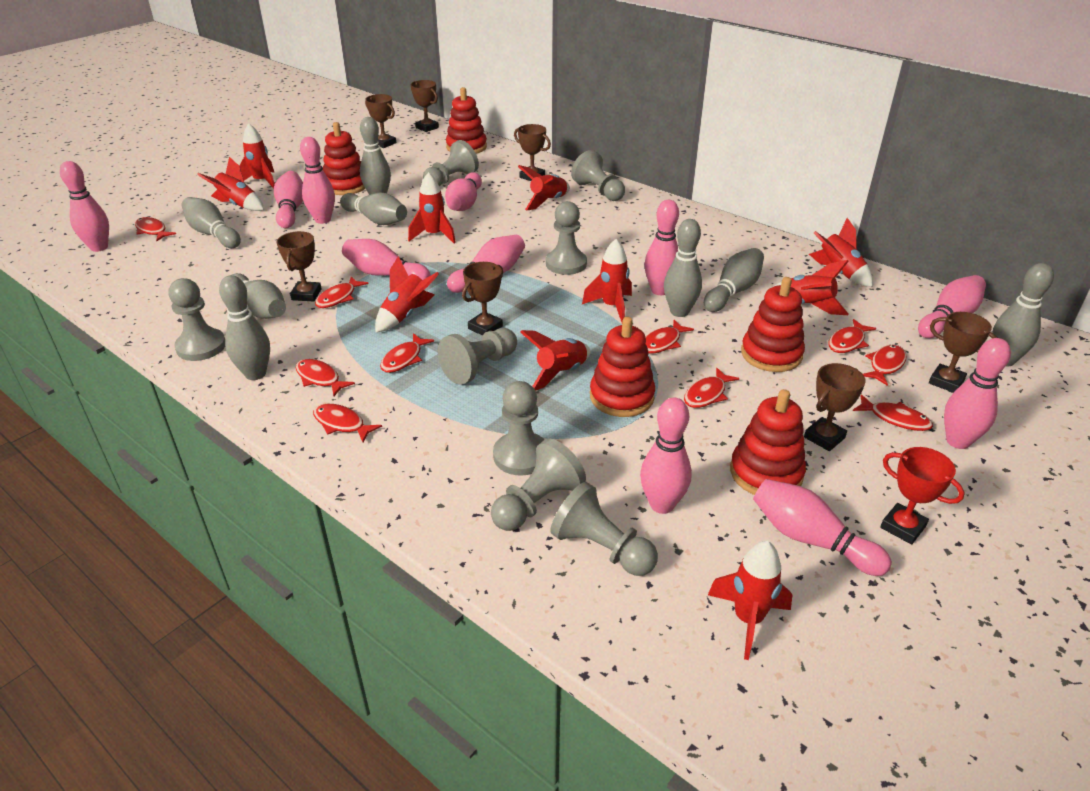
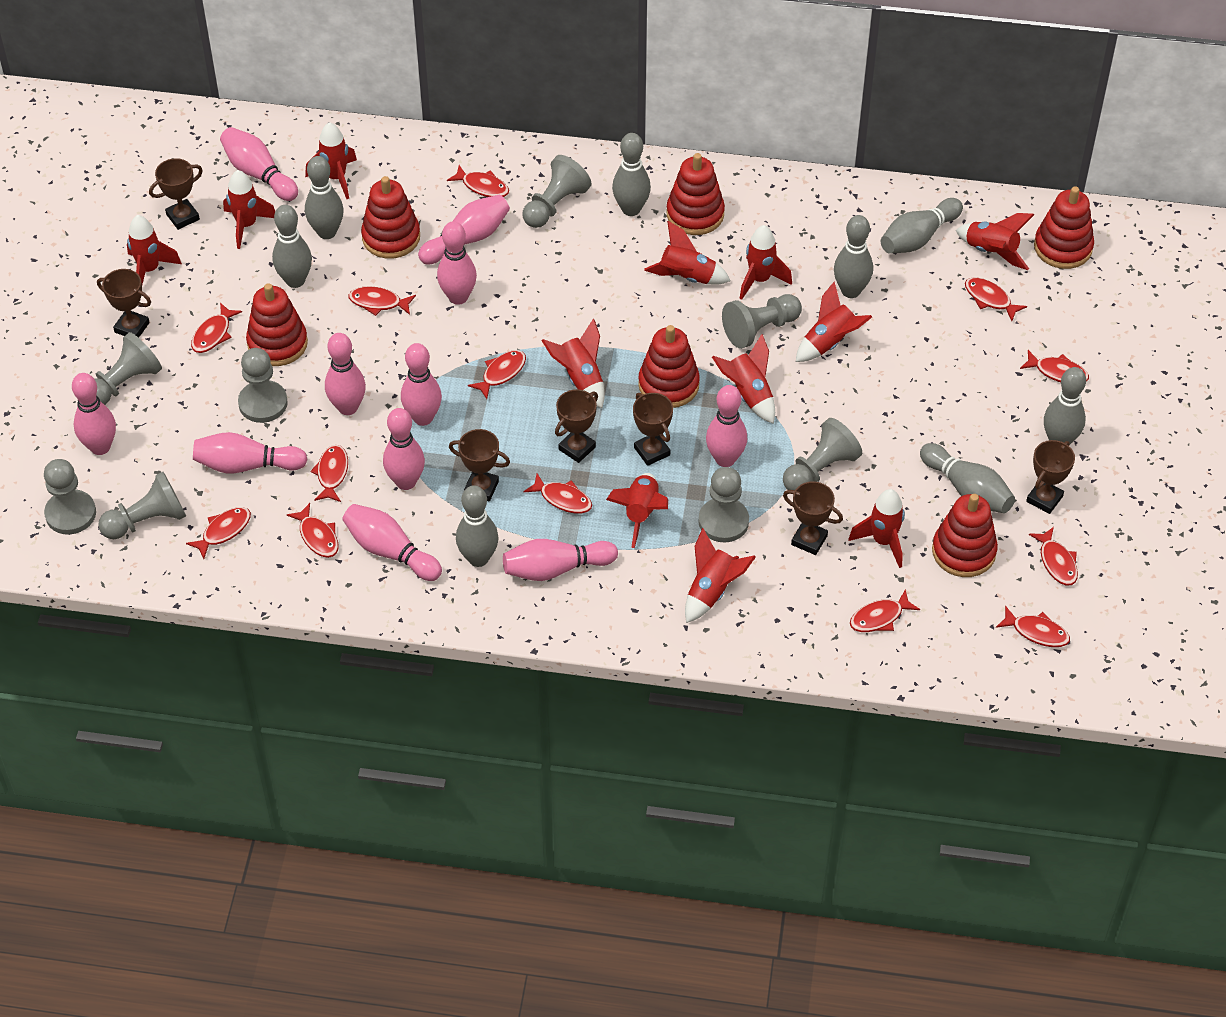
red fish: [135,217,176,241] [295,359,355,396] [313,404,382,442] [315,277,368,308] [380,333,434,373] [645,320,694,353] [684,368,739,408] [828,319,876,353] [853,394,933,431] [863,345,907,385] = 10 -> [186,507,251,559] [191,303,242,353] [287,503,339,558] [310,445,348,502] [348,286,416,316] [447,165,509,197] [468,350,526,399] [523,474,592,514] [850,589,920,632] [965,277,1027,321] [996,606,1070,647] [1020,350,1089,382] [1029,527,1078,585] = 13
red rocket: [197,157,264,211] [239,123,275,189] [375,256,439,332] [408,172,456,243] [518,165,570,210] [520,330,591,391] [582,239,632,322] [708,541,792,660] [773,260,849,315] [809,218,873,287] = 10 -> [127,215,182,284] [223,170,276,249] [305,122,357,199] [541,319,605,408] [606,473,668,548] [644,221,731,285] [685,528,756,623] [712,334,775,424] [739,225,792,300] [796,281,872,362] [848,489,905,568] [956,213,1034,270] = 12
red stacking toy: [323,122,365,195] [446,87,487,154] [590,317,655,417] [730,389,806,495] [741,277,805,372] = 5 -> [246,283,308,366] [361,176,420,259] [638,325,700,408] [667,153,725,235] [932,494,998,577] [1034,186,1094,269] = 6
red trophy: [880,447,965,545] = 1 -> none = 0

